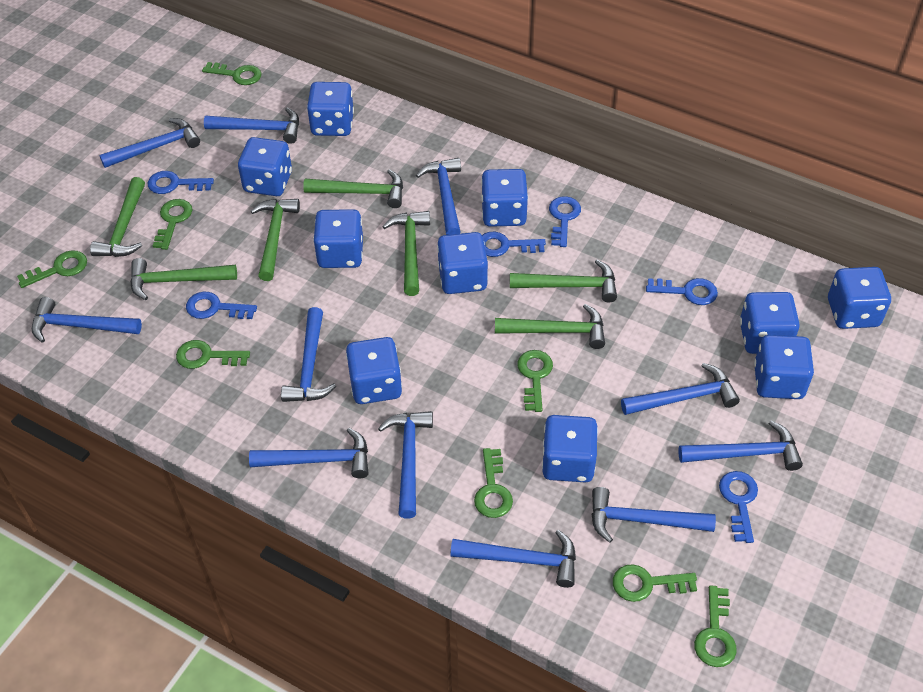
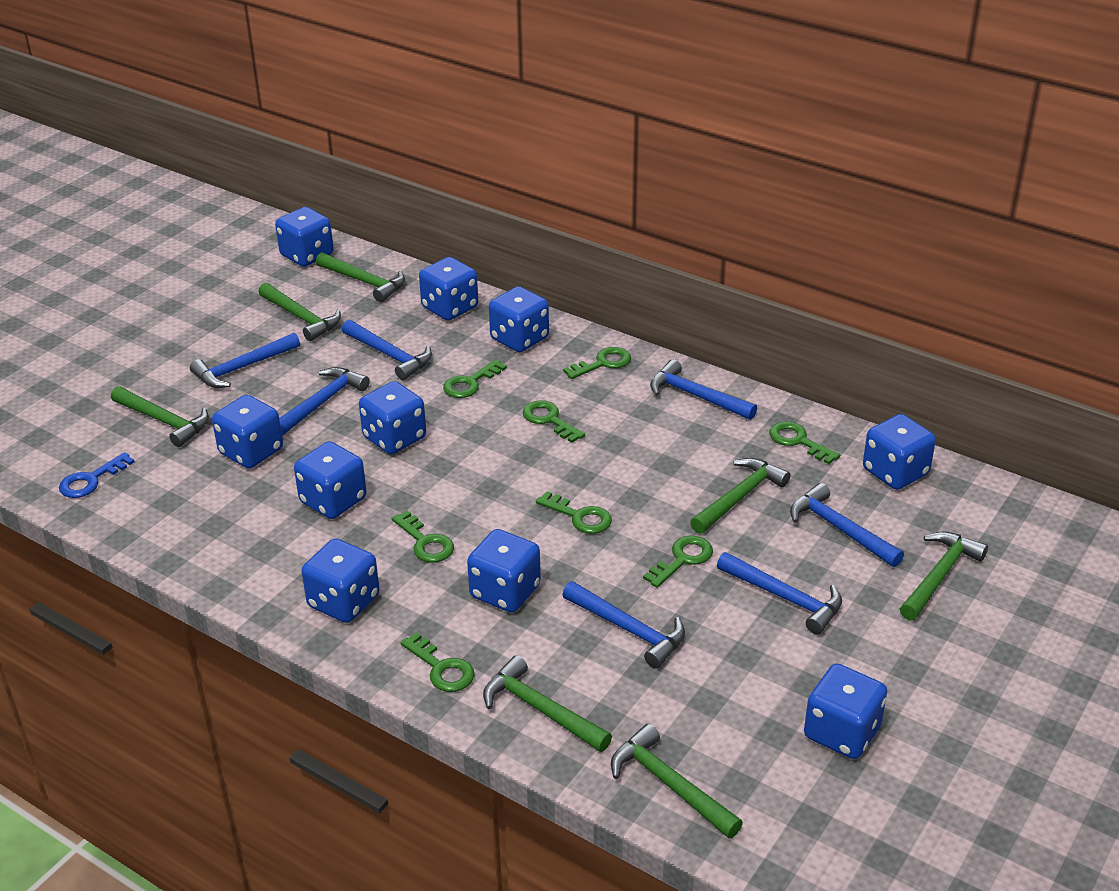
blue hammer: [32,297,142,343] [99,118,200,168] [204,107,299,144] [249,428,368,478] [281,307,336,402] [378,411,433,518] [416,158,461,235] [450,530,576,588] [592,487,716,543] [621,363,740,415] [678,421,803,471] = 11 -> [190,333,300,388] [279,367,370,436] [342,320,432,380] [562,581,685,668] [650,359,757,420] [717,552,842,634] [790,483,904,567] = 7
blue key: [148,171,214,194] [186,292,257,319] [482,232,546,257] [549,196,581,247] [646,278,718,305] [719,471,758,543] = 6 -> [59,452,135,498] = 1

